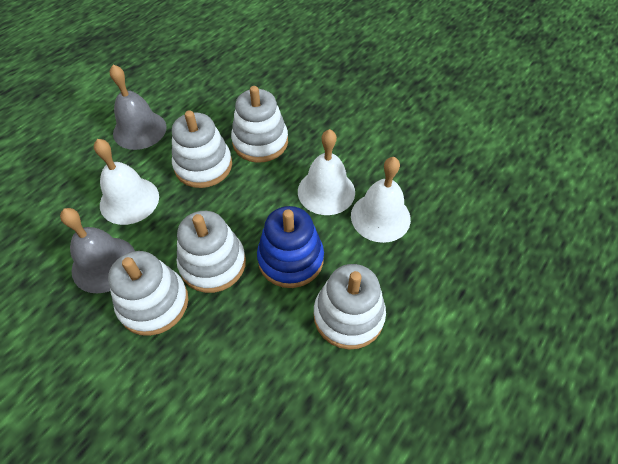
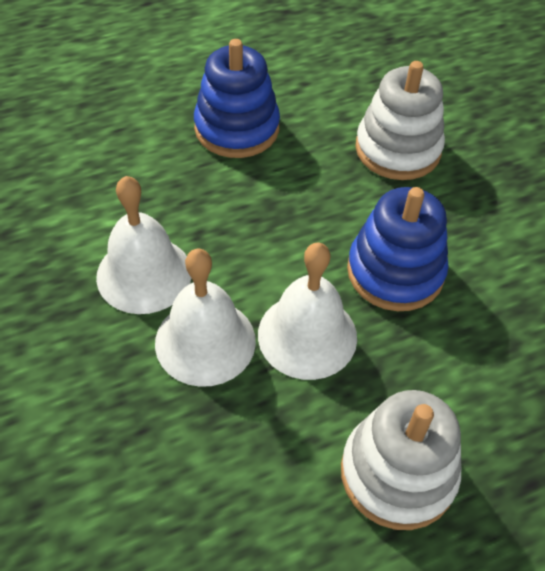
blue stacking toy: [257,206,324,288] = 1 -> [194,39,280,158] [347,187,449,311] = 2
grey bell: [60,208,135,293] [110,64,167,150] = 2 -> none = 0
white stacking toy: [108,251,188,336] [172,110,232,188] [177,211,246,293] [231,86,288,163] [314,264,386,350] = 5 -> [341,390,461,530] [355,61,445,180] = 2

